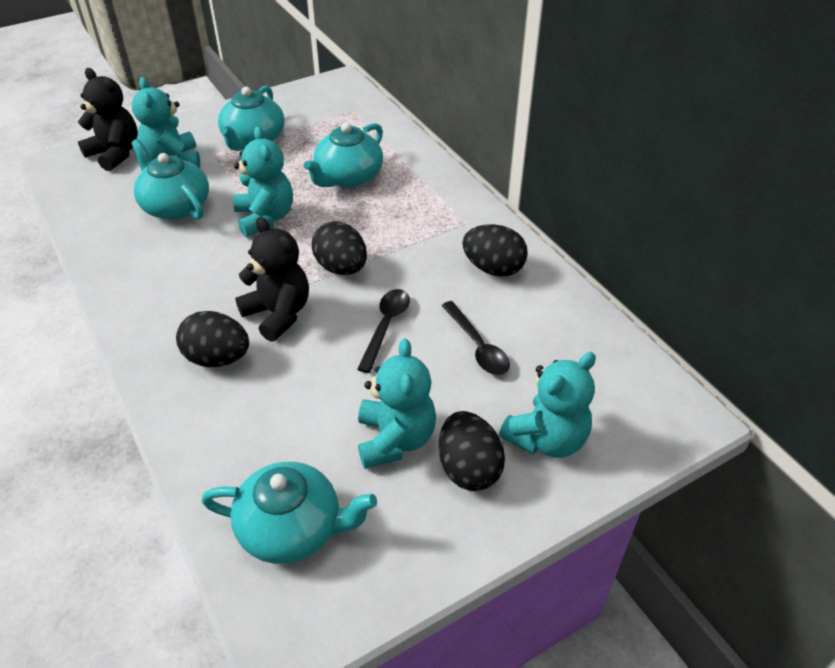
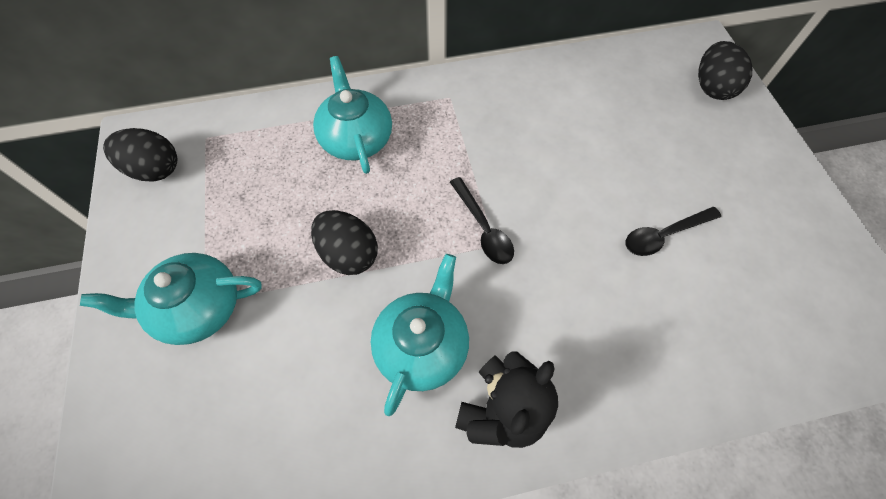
black egg: [176,311,249,367] [312,221,367,275] [439,411,505,491] [462,224,528,277] = 4 -> [103,128,177,182] [311,210,378,275] [698,41,752,100] = 3
black teddy bear: [78,68,138,171] [235,217,309,342] = 2 -> [455,351,558,448] = 1
turquoise teapot: [131,139,209,220] [201,462,377,564] [218,86,285,151] [304,123,383,187] = 4 -> [80,253,262,345] [313,56,392,174] [371,254,469,416] = 3
turquoise teddy bear: [132,77,200,168] [233,126,293,237] [358,339,436,469] [499,352,596,458] = 4 -> none = 0

